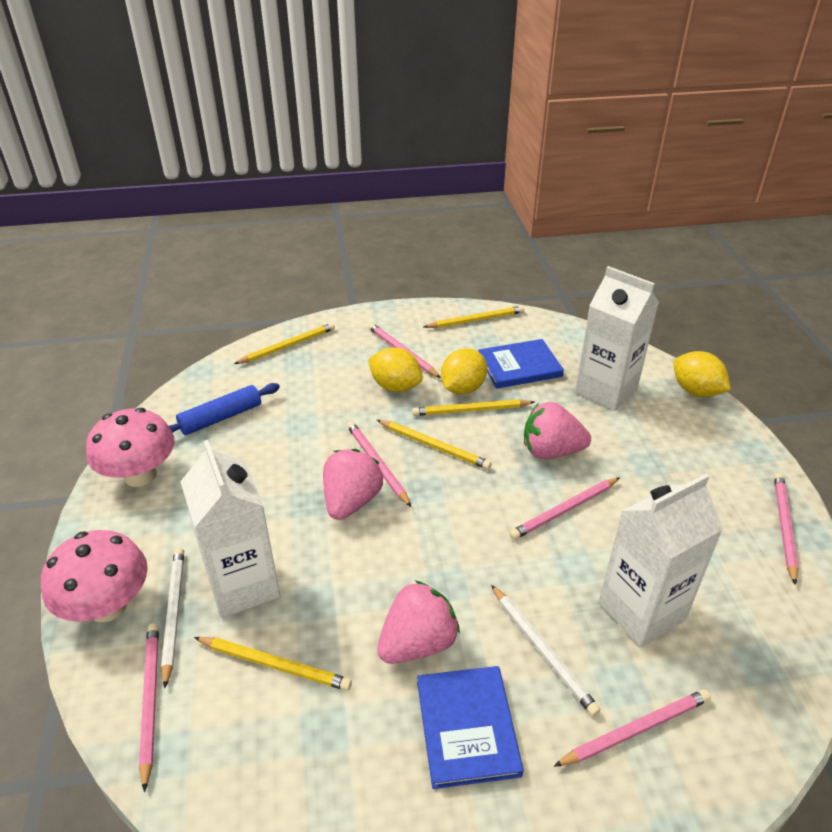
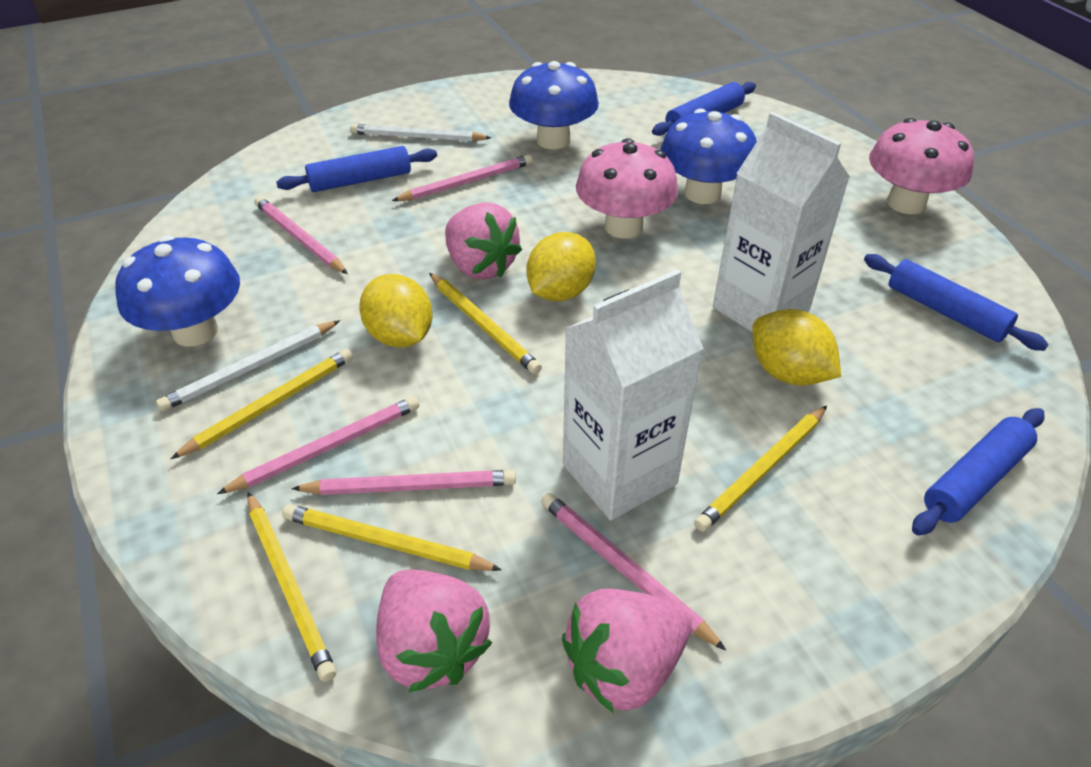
blue book: [417,666,524,789] [478,339,564,389] = 2 -> none = 0
blue mushroom: none = 0 -> [115,236,240,347] [509,61,599,149] [660,109,757,204] = 3
blue rolling pin: [169,383,280,435] = 1 -> [276,146,437,192] [652,82,756,136] [864,254,1049,351] [912,408,1045,535] = 4
pink pencil: [139,623,159,792] [347,421,411,507] [368,323,441,378] [509,477,620,540] [554,689,711,767] [774,473,799,585] = 6 -> [217,396,419,494] [254,197,348,274] [291,470,516,495] [392,154,533,201] [541,493,726,650] = 5
white carton: [180,440,280,618] [575,266,659,411] [598,474,723,648] = 3 -> [563,269,704,521] [713,112,850,333] = 2

